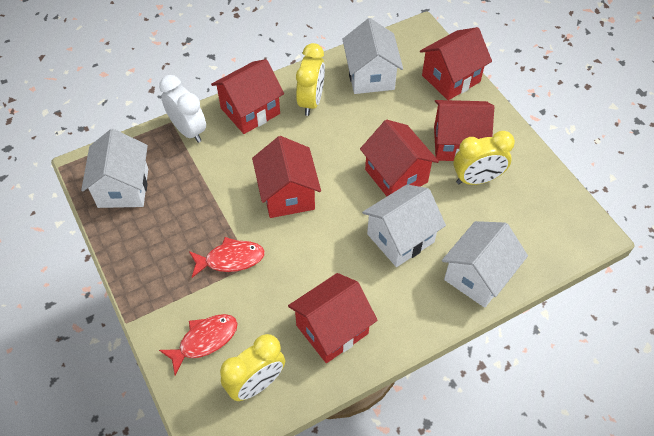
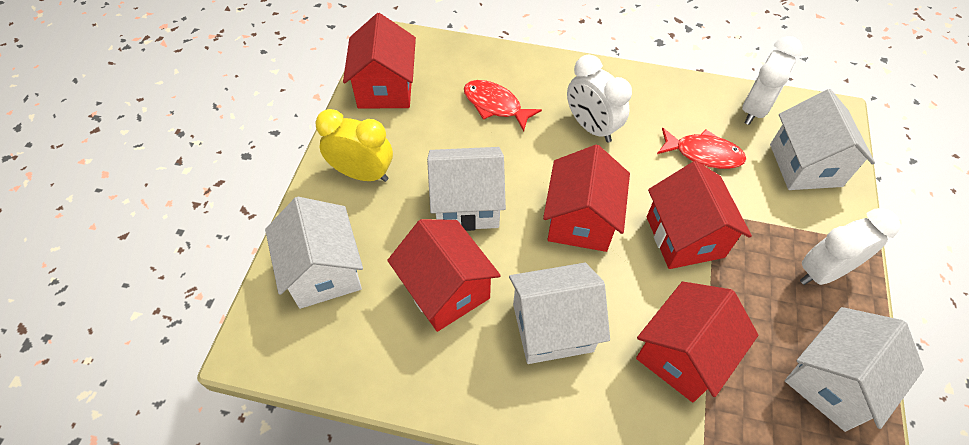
red house: [211,59,284,134] [252,136,321,218] [288,273,378,363] [360,120,439,196] [420,27,492,100] [434,100,494,161] = 6 -> [343,13,416,108] [387,219,501,332] [543,145,630,252] [636,281,758,402] [647,161,752,269] = 5
white clock: [159,75,206,143] = 1 -> [567,55,632,143] [742,36,803,125] [800,208,900,285] = 3
white house: [81,129,148,208] [342,18,403,94] [362,184,446,267] [442,221,528,308] = 4 -> [265,197,363,309] [427,147,506,231] [509,263,610,364] [770,89,875,190] [785,307,924,432] = 5
yellow clock: [220,334,285,401] [296,43,325,116] [453,131,515,185] = 3 -> [315,109,393,182] = 1

